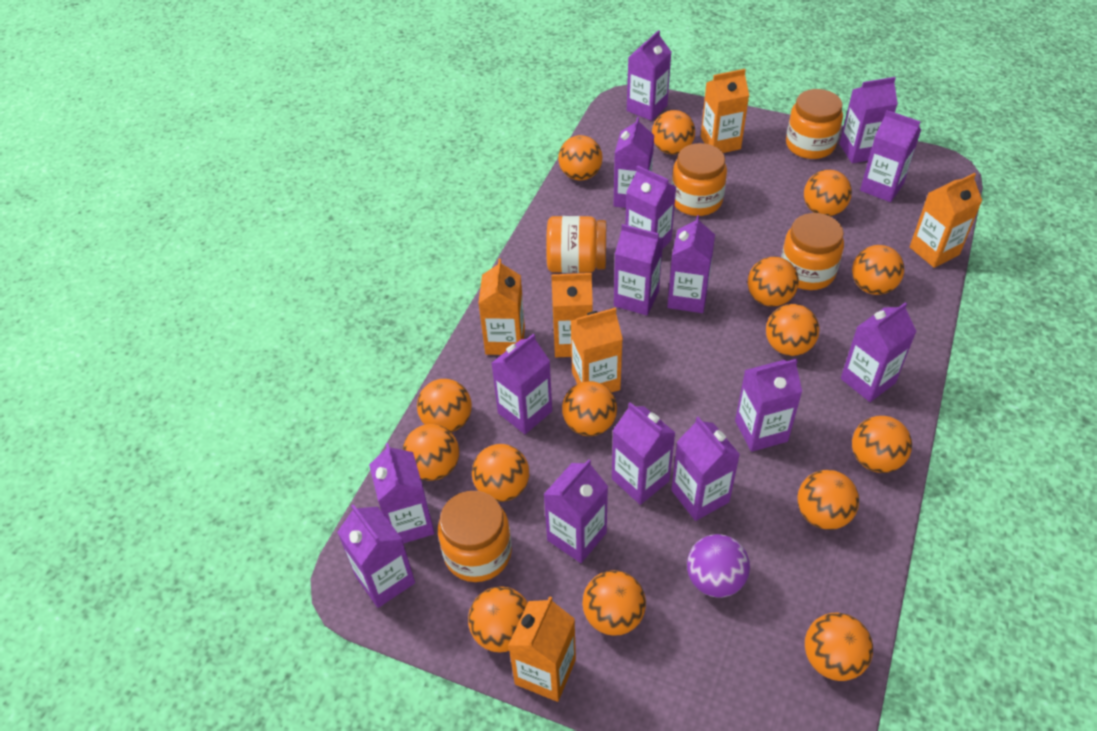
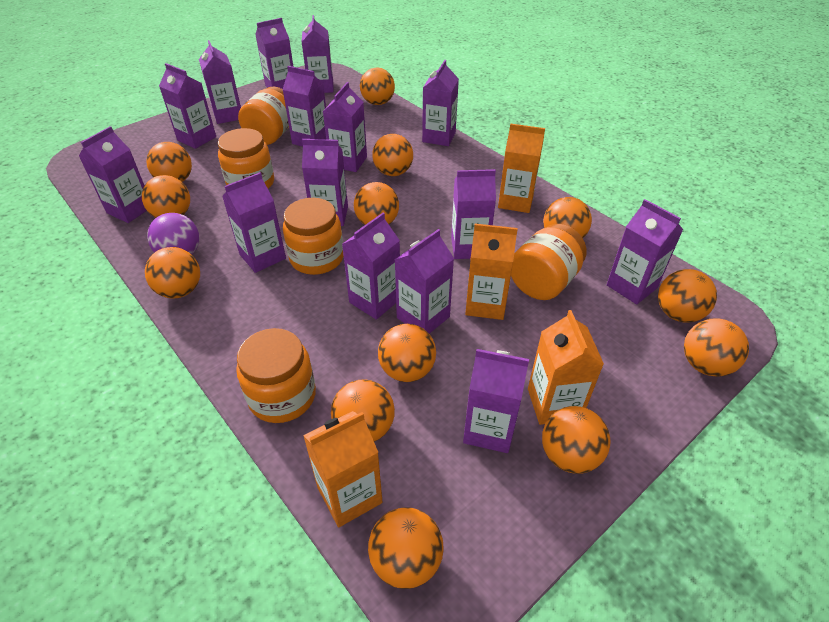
orange ball: [403,424,459,481] [417,379,472,432] [468,586,528,653] [472,444,529,502] [558,135,603,180] [562,381,617,436] [582,570,646,636] [652,110,695,155] [748,257,799,307] [766,304,819,356] [797,470,859,530] [804,170,852,216] [805,613,873,681] [852,245,904,295] [852,416,912,473] = 15 -> [142,175,190,218] [145,247,200,298] [146,142,192,182] [331,379,395,442] [354,182,399,225] [360,68,395,105] [368,507,444,589] [372,134,413,176] [378,324,436,382] [542,406,611,474] [543,197,592,238] [658,269,717,323] [684,319,749,377] = 13
orange carton: [478,259,525,355] [508,596,576,702] [551,273,593,357] [571,308,623,392] [701,69,749,153] [910,173,982,268] = 6 -> [303,411,383,527] [465,224,518,320] [498,124,545,213] [528,310,604,425] = 4

